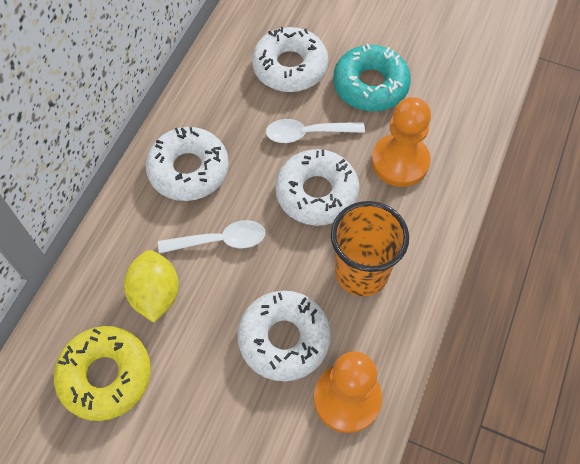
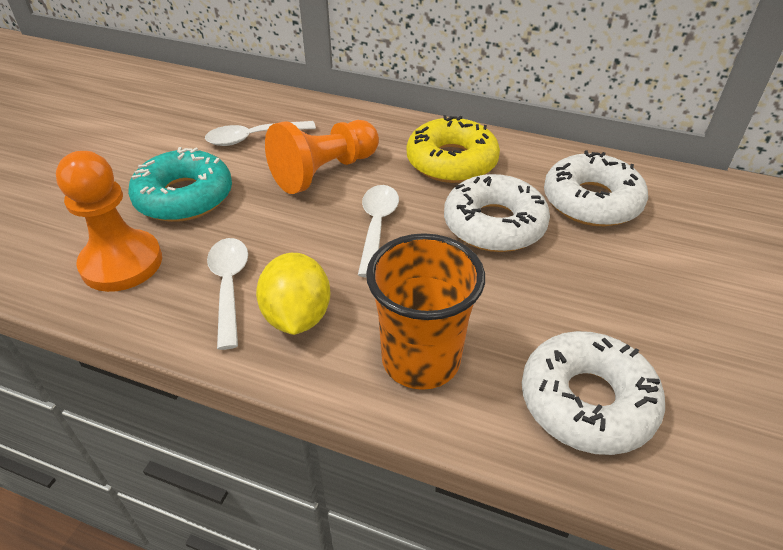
white donut: [145,127,229,201] [237,291,331,381] [252,27,328,92] [275,149,360,226] = 4 -> [444,174,550,252] [522,331,665,455] [544,151,648,226] = 3
white spoon: [158,220,265,253] [266,119,365,143] = 2 -> [205,121,316,146] [207,238,248,350] [358,185,399,278] = 3

